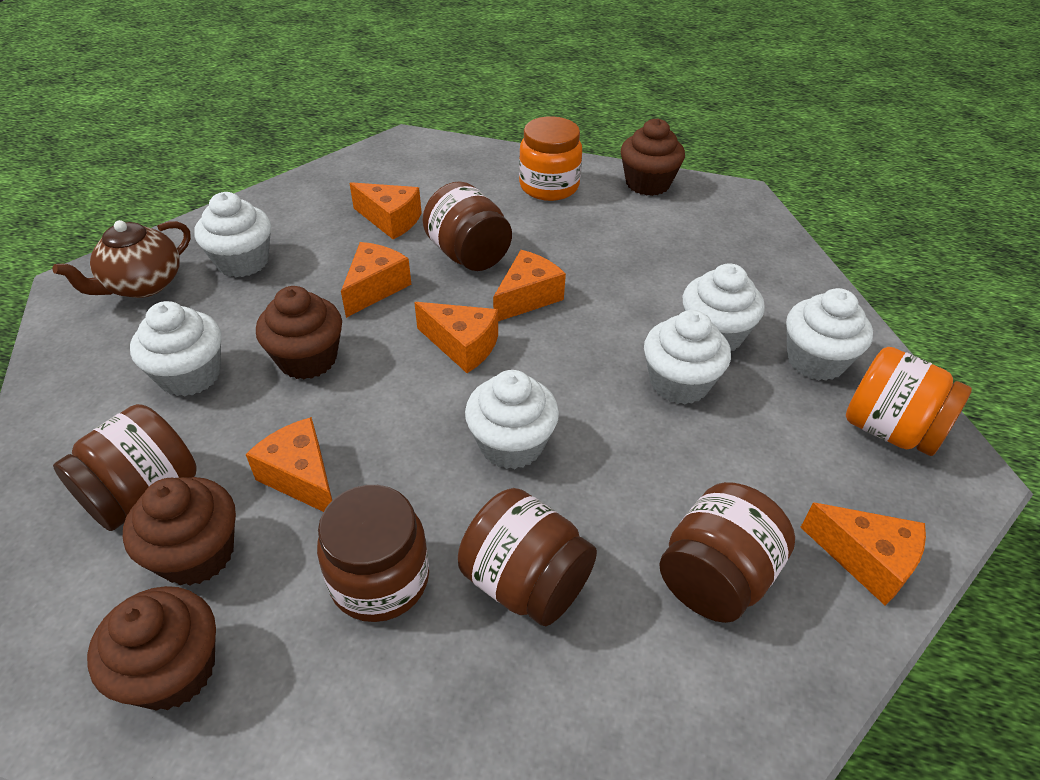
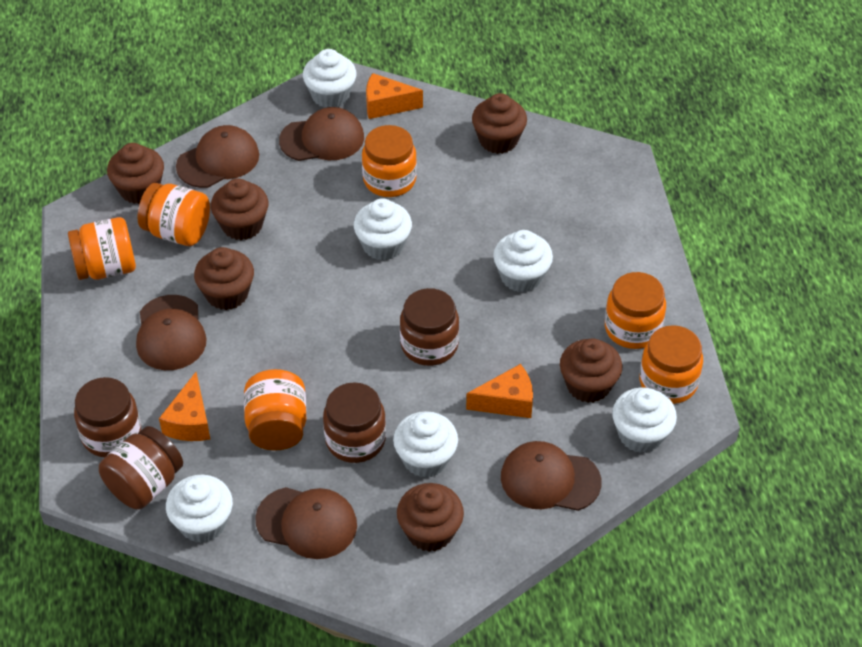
brown cap: none = 0 -> [136,295,207,370] [176,125,259,188] [255,487,357,559] [279,107,364,161] [501,441,601,511] = 5
brown cupcake: [87,586,216,711] [123,477,236,586] [256,286,342,379] [621,118,685,196] = 4 -> [107,143,164,204] [194,247,254,310] [211,178,268,240] [397,483,464,552] [472,93,527,154] [560,338,622,403] = 6
brown jar: [53,404,196,531] [317,485,429,622] [422,181,512,271] [458,488,597,626] [659,482,795,623] = 5 -> [74,377,141,457] [99,426,183,509] [323,383,386,463] [400,288,459,366] = 4
brown teapot: [52,220,191,298] = 1 -> none = 0
orange cheese: [246,417,332,512] [341,242,411,318] [349,182,422,239] [414,302,498,373] [493,250,566,321] [800,503,926,606] = 6 -> [159,372,210,441] [366,73,423,119] [466,364,533,418] = 3
orange jar: [519,116,582,201] [846,347,972,456] = 2 -> [68,217,136,280] [138,183,210,246] [244,369,307,451] [362,125,417,197] [605,272,666,349] [639,325,703,404] = 6

